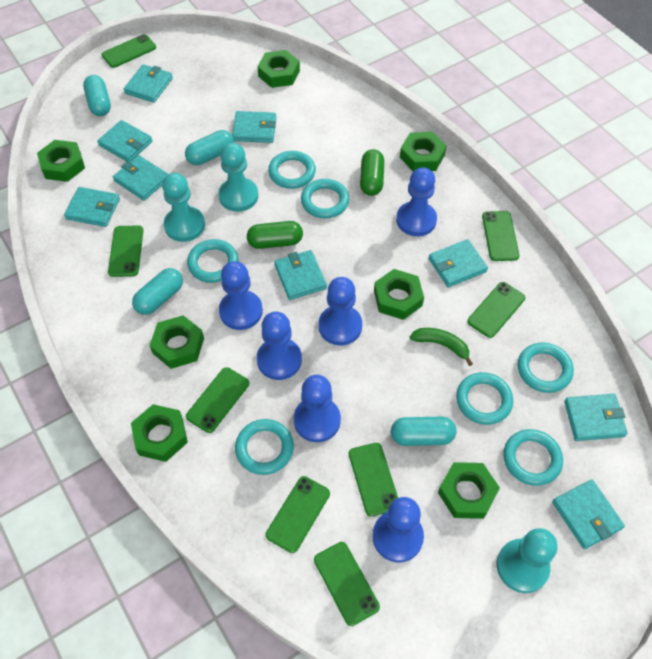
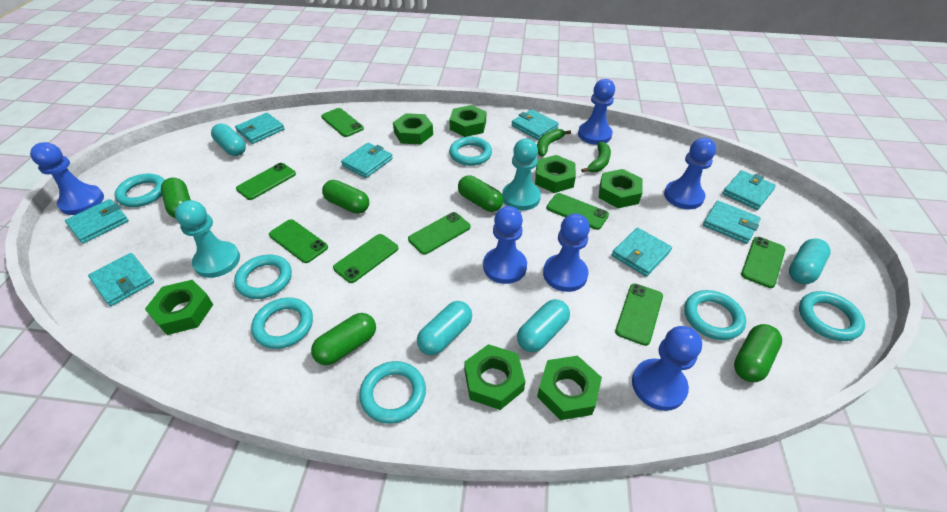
green banana: [410,328,473,366] = 1 -> [537,129,571,156] [581,142,611,173] = 2
green capsule: [247,221,303,249] [360,149,384,196] = 2 -> [161,178,191,218] [311,313,376,365] [322,180,369,214] [458,175,504,212] [734,324,782,382] = 5
turquoise pawn: [162,173,205,242] [218,143,258,212] [497,528,557,593] = 3 -> [175,200,240,278] [502,139,541,211] = 2
turquoise wallet: [64,187,120,227] [97,120,153,162] [113,155,168,200] [124,64,173,103] [232,111,276,143] [274,250,327,300] [429,239,488,287] [552,480,625,549] [564,394,628,441] = 9 -> [65,199,129,244] [88,253,154,306] [235,113,285,144] [341,143,393,178] [511,109,559,140] [612,228,672,277] [703,200,761,244] [723,170,776,210] = 8

